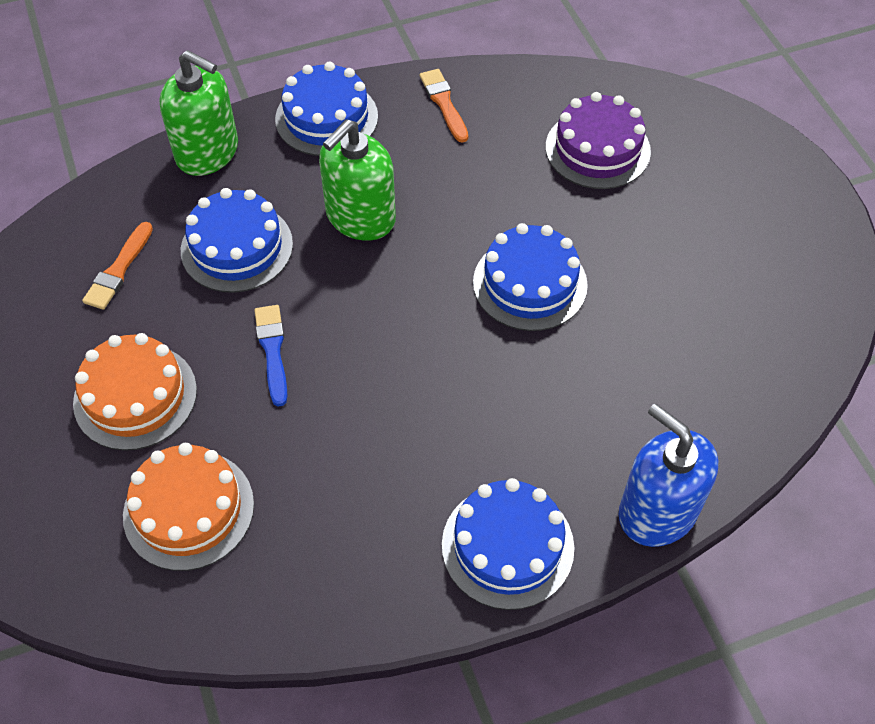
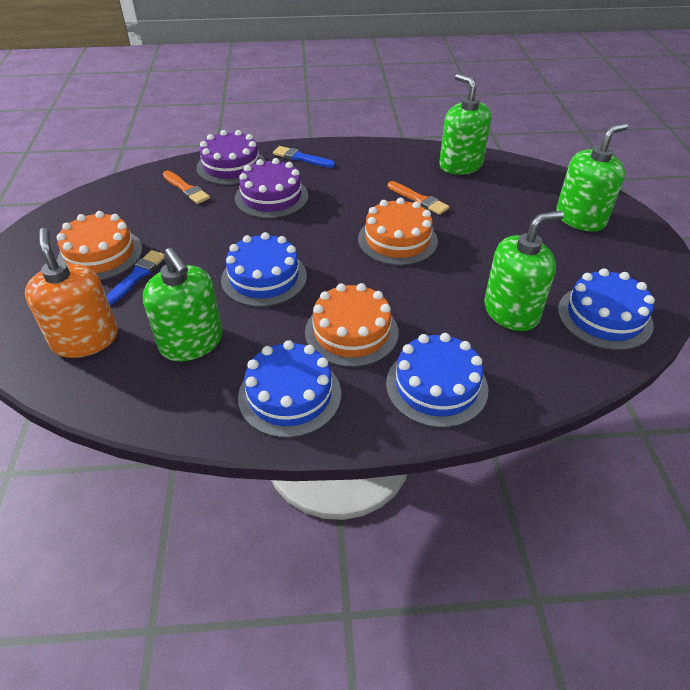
blue brush: [254,305,287,407] = 1 -> [106,250,165,305] [273,146,335,168] = 2
blue soap dispenser: [619,404,718,547] = 1 -> none = 0
green soap dispenser: [159,50,238,176] [319,119,396,241] = 2 -> [143,248,223,361] [439,73,491,175] [484,210,564,331] [556,123,628,232] = 4
orange cake: [73,333,197,451] [123,443,254,571] = 2 -> [56,211,142,280] [305,283,399,367] [358,198,438,266] = 3
orange soap dispenser: none = 0 -> [25,228,118,358] = 1
purple cake: [546,92,651,189] = 1 -> [196,130,265,185] [235,158,308,219] = 2

